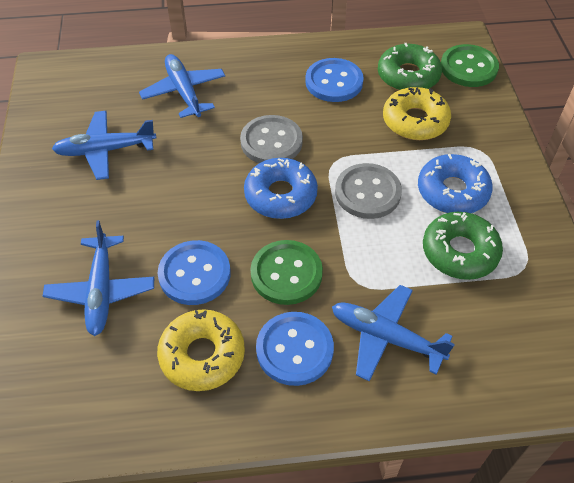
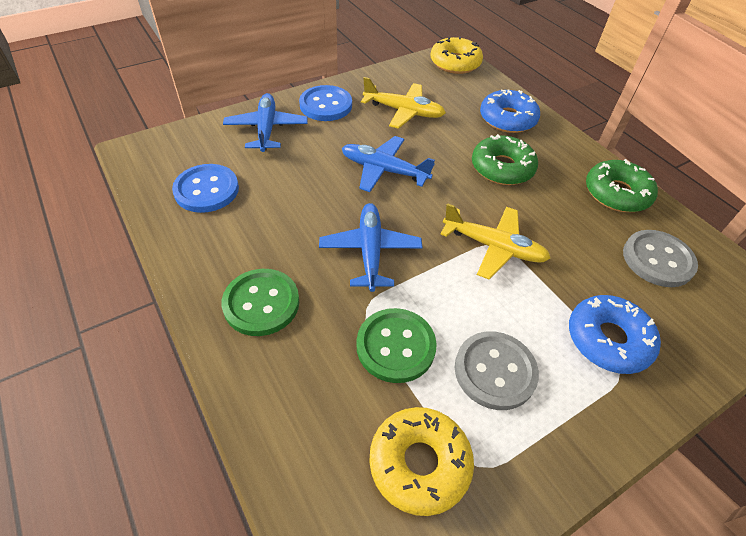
blue button: [158,240,231,305] [256,312,334,386] [305,58,364,102] = 3 -> [172,164,239,213] [299,85,352,121] = 2
blue plane: [43,220,154,336] [52,111,156,180] [139,54,225,118] [332,285,455,381] = 4 -> [223,93,308,152] [319,203,423,292] [342,136,435,192] = 3
yellow plane: none = 0 -> [361,77,446,129] [440,203,551,280] = 2

